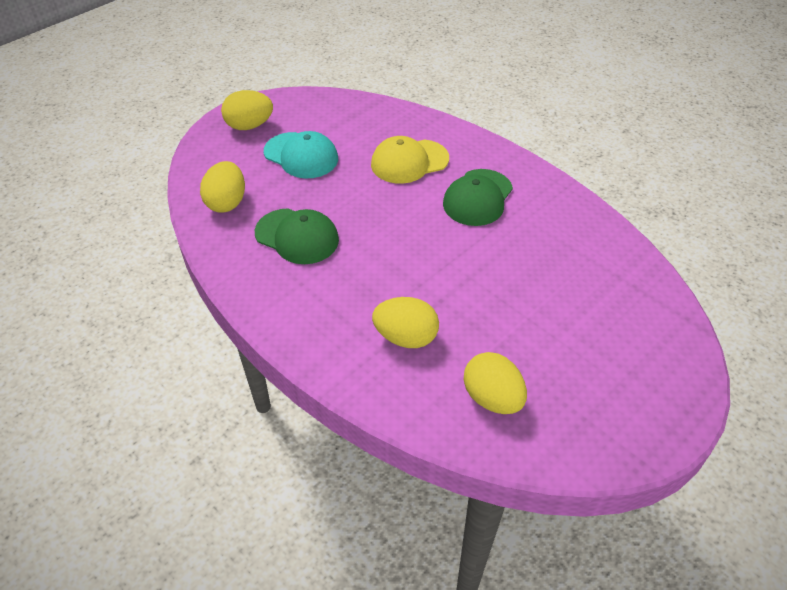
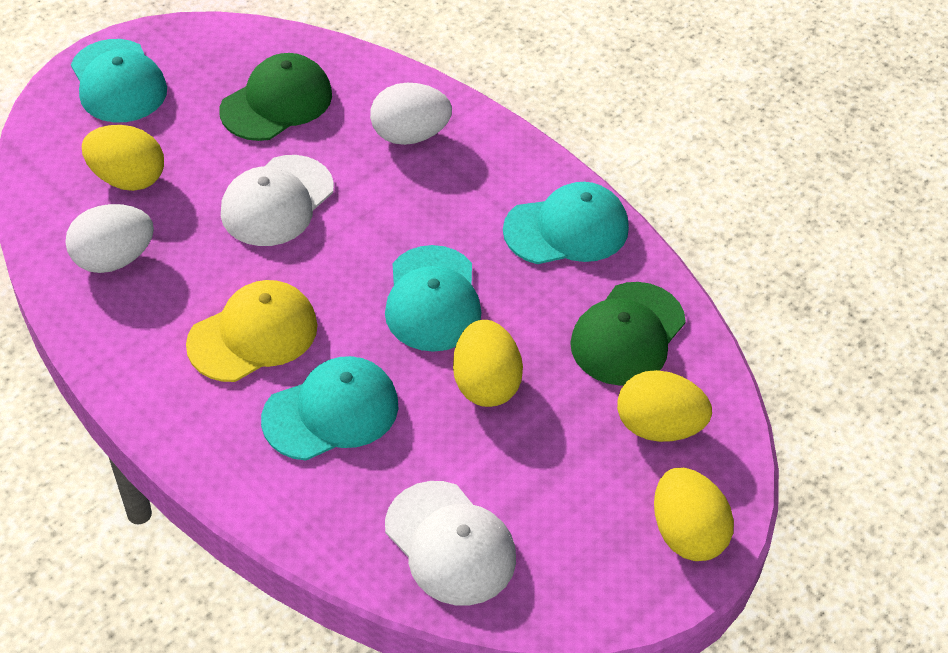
turquoise cap: [264,131,338,179] = 1 -> [71,39,167,123] [261,356,399,460] [385,245,481,352] [503,182,629,264] = 4
white cap: none = 0 -> [221,155,334,246] [385,481,516,605] = 2
white egg: none = 0 -> [65,204,154,273] [370,83,452,145] = 2

